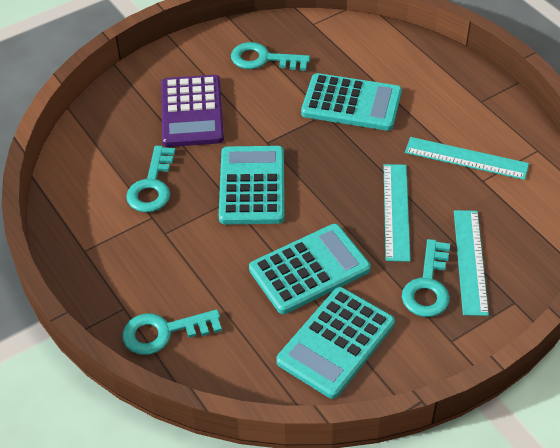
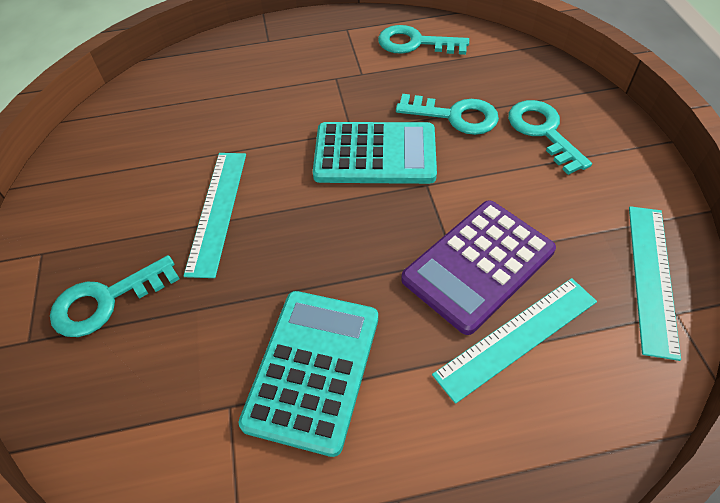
turquoise calculator: [219,146,284,224] [249,224,371,314] [276,287,395,399] [301,73,402,131] = 4 -> [238,291,378,457] [313,122,437,184] = 2

